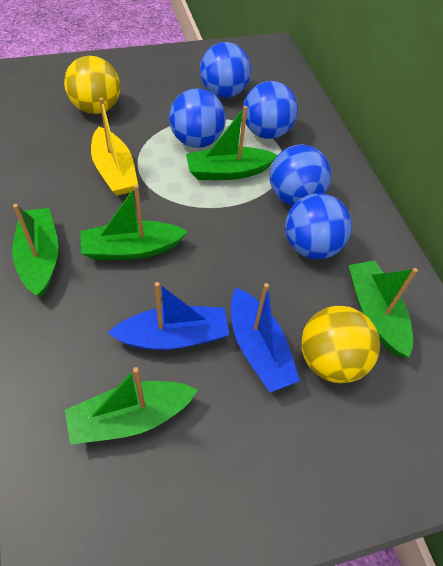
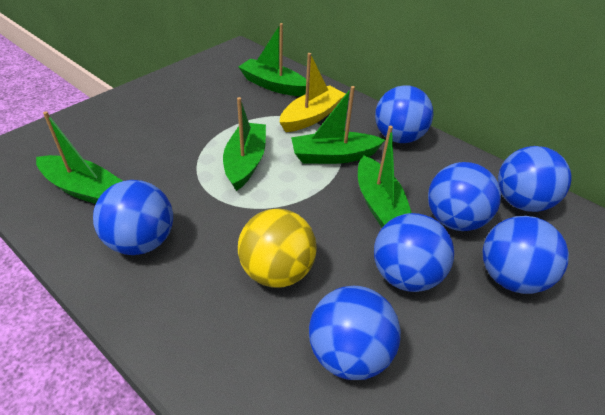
blue ball: [169,88,226,148] [200,42,251,98] [243,81,298,139] [270,145,331,206] [285,193,352,259] = 5 -> [93,180,173,255] [309,286,401,380] [374,213,454,292] [375,85,433,143] [428,162,501,231] [483,216,569,294] [498,146,572,212] = 7
blue boat: [108,282,229,350] [231,283,300,392] = 2 -> none = 0
yellow ball: [64,56,120,114] [301,306,380,383] = 2 -> [238,208,317,287] = 1

